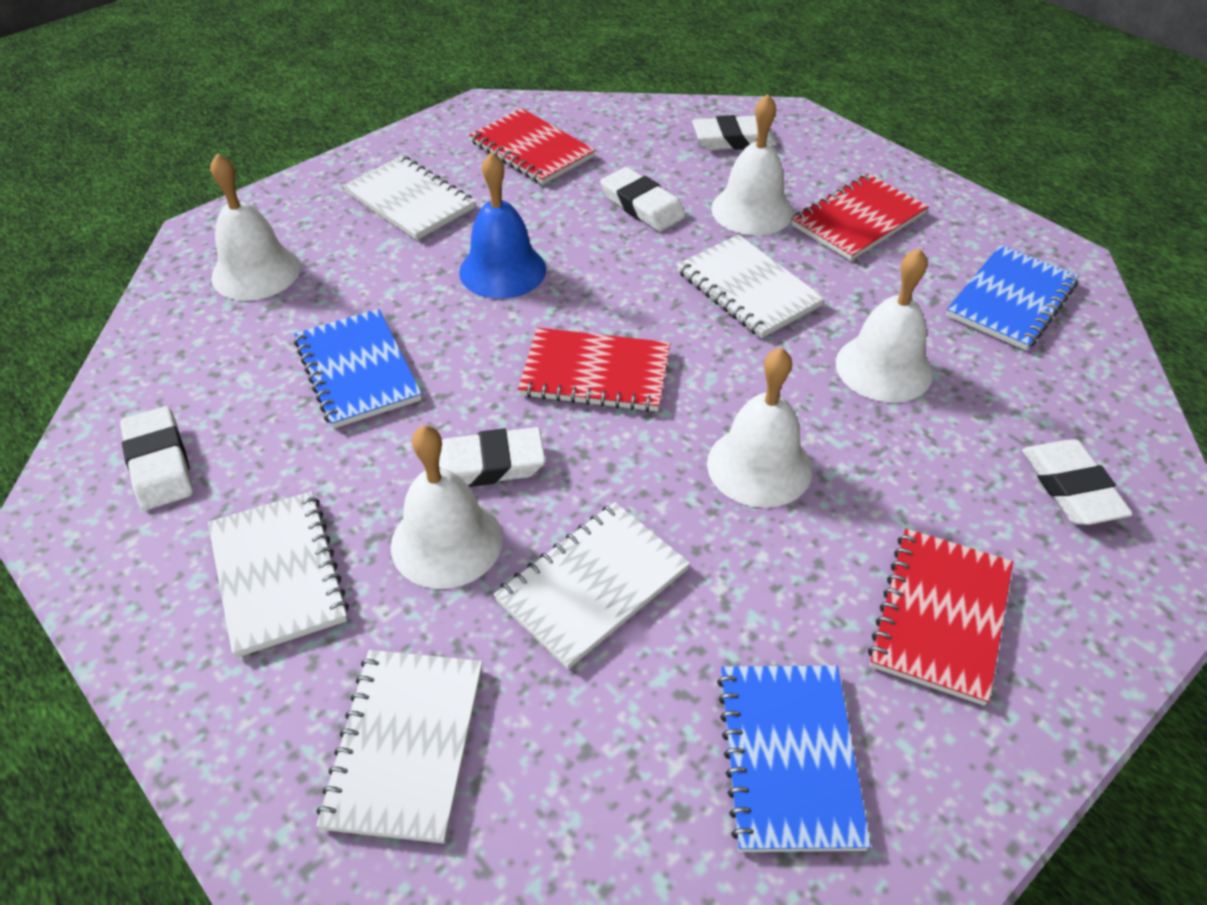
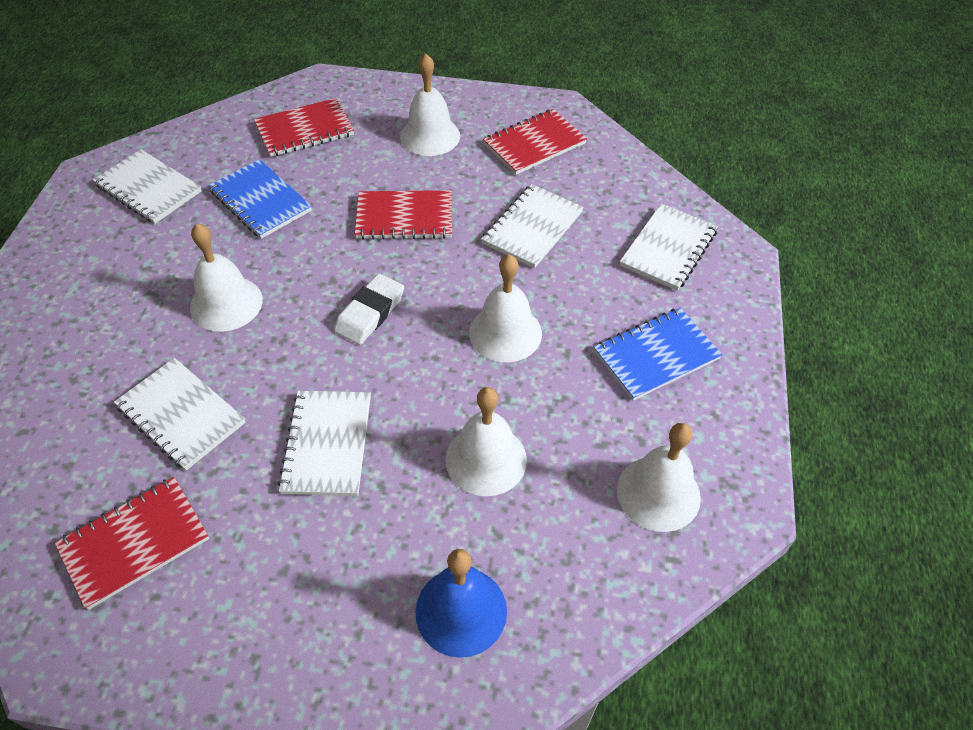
blue notebook: [294,309,422,429] [717,665,871,852] [946,245,1079,350] = 3 -> [208,159,312,239] [594,308,723,401] = 2
white eraser: [120,406,193,510] [439,427,545,487] [600,167,686,231] [692,115,777,150] [1022,439,1133,525] = 5 -> [334,274,404,345] = 1

